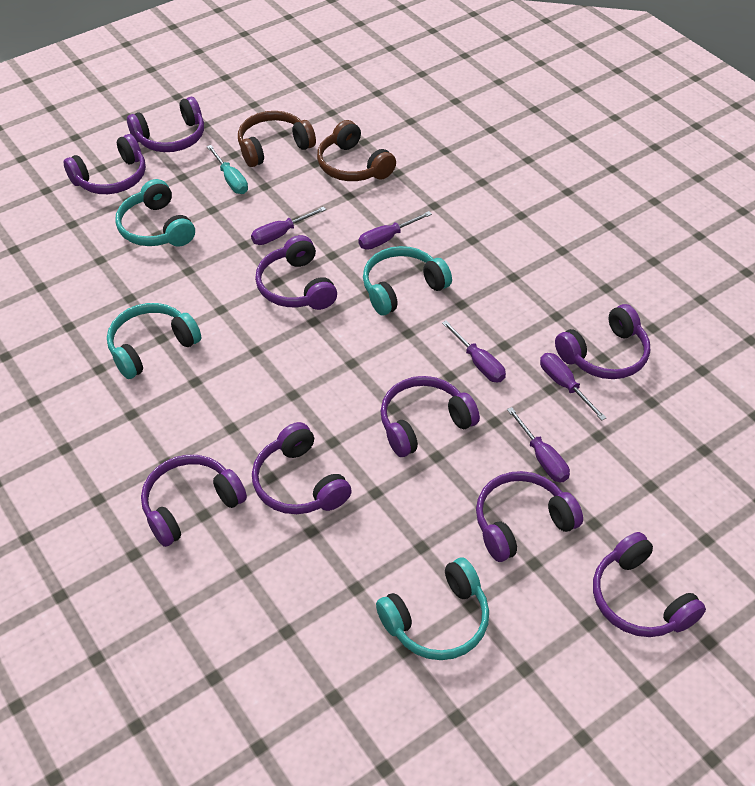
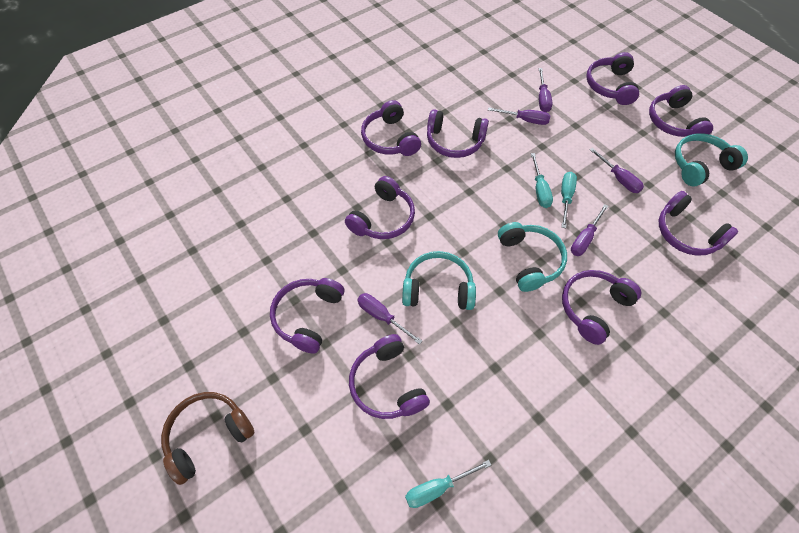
brown headphones: [238,111,316,167] [317,120,396,181] = 2 -> [161,392,254,485] = 1
turquoise headphones: [107,303,201,379] [115,179,195,247] [363,246,452,315] [376,557,489,660] = 4 -> [402,251,476,310] [498,222,567,292] [675,133,748,186] = 3
turquoise screwdriver: [207,145,248,194] = 1 -> [405,460,491,508] [531,153,553,208] [561,172,577,228] = 3

